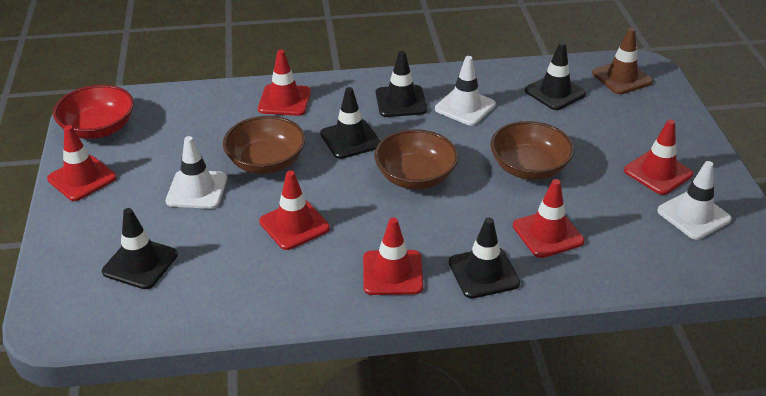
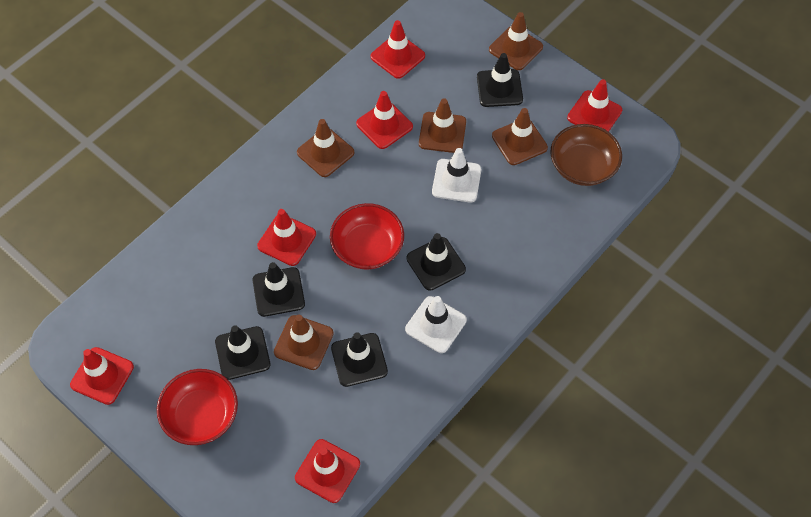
brown bowl: [223,116,306,174] [374,129,458,189] [491,121,574,180] = 3 -> [550,124,622,186] = 1
brown traffic cone: [592,28,653,94] = 1 -> [274,315,334,370] [297,119,354,177] [419,98,466,153] [489,12,543,70] [492,108,548,165] = 5
red bowl: [53,85,134,139] = 1 -> [157,369,238,445] [330,203,404,270] = 2
white traffic cone: [166,136,228,209] [435,56,496,126] [657,161,731,240] = 3 -> [405,296,467,353] [432,148,481,203] = 2

